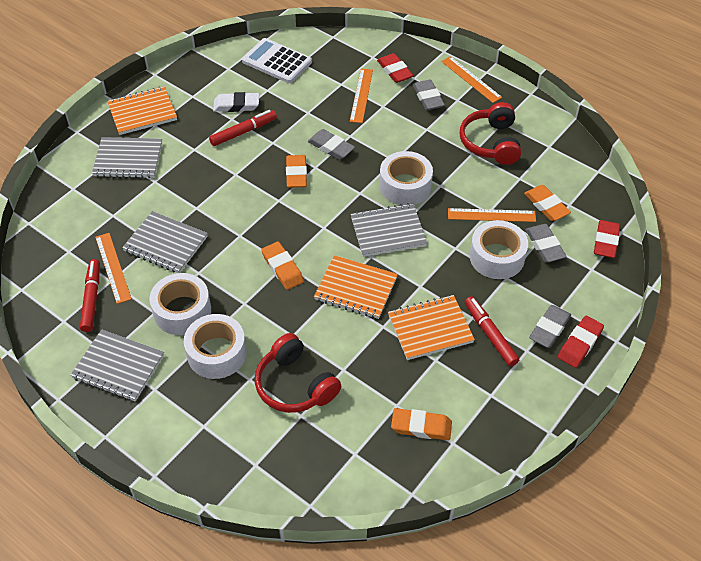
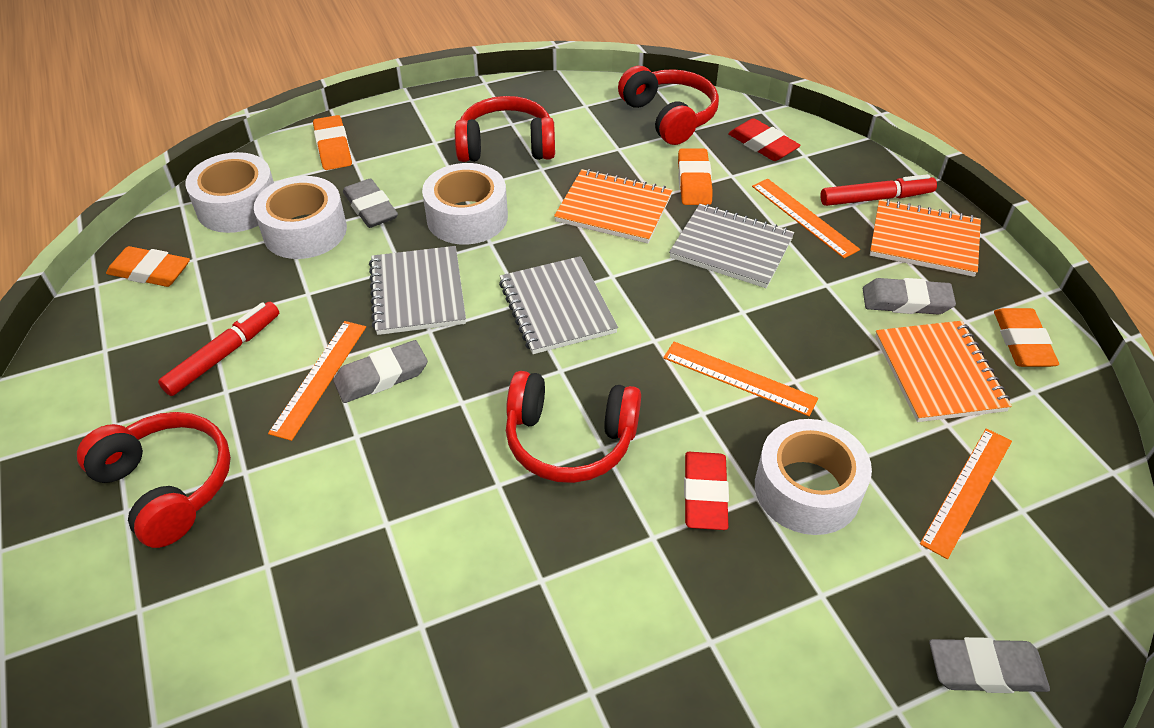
grey notebook: [70,329,164,401] [92,137,162,178] [122,211,208,273] [351,203,427,257] = 4 -> [369,246,466,335] [499,256,618,354] [669,204,794,288] = 3
red eraser: [377,53,413,83] [558,316,604,368] [594,220,620,258] = 3 -> [684,452,729,530] [728,118,801,161] = 2
red headphones: [255,333,341,413] [460,102,521,165] = 2 -> [77,412,231,548] [455,96,555,162] [506,371,641,483] [618,66,719,145] = 4
red marker: [80,259,100,332] [209,110,277,146] [465,296,519,367] = 3 -> [158,302,279,396] [820,174,937,206] = 2
white calculator: [242,38,312,83] = 1 -> none = 0
white eraser: [213,92,259,112] = 1 -> none = 0

